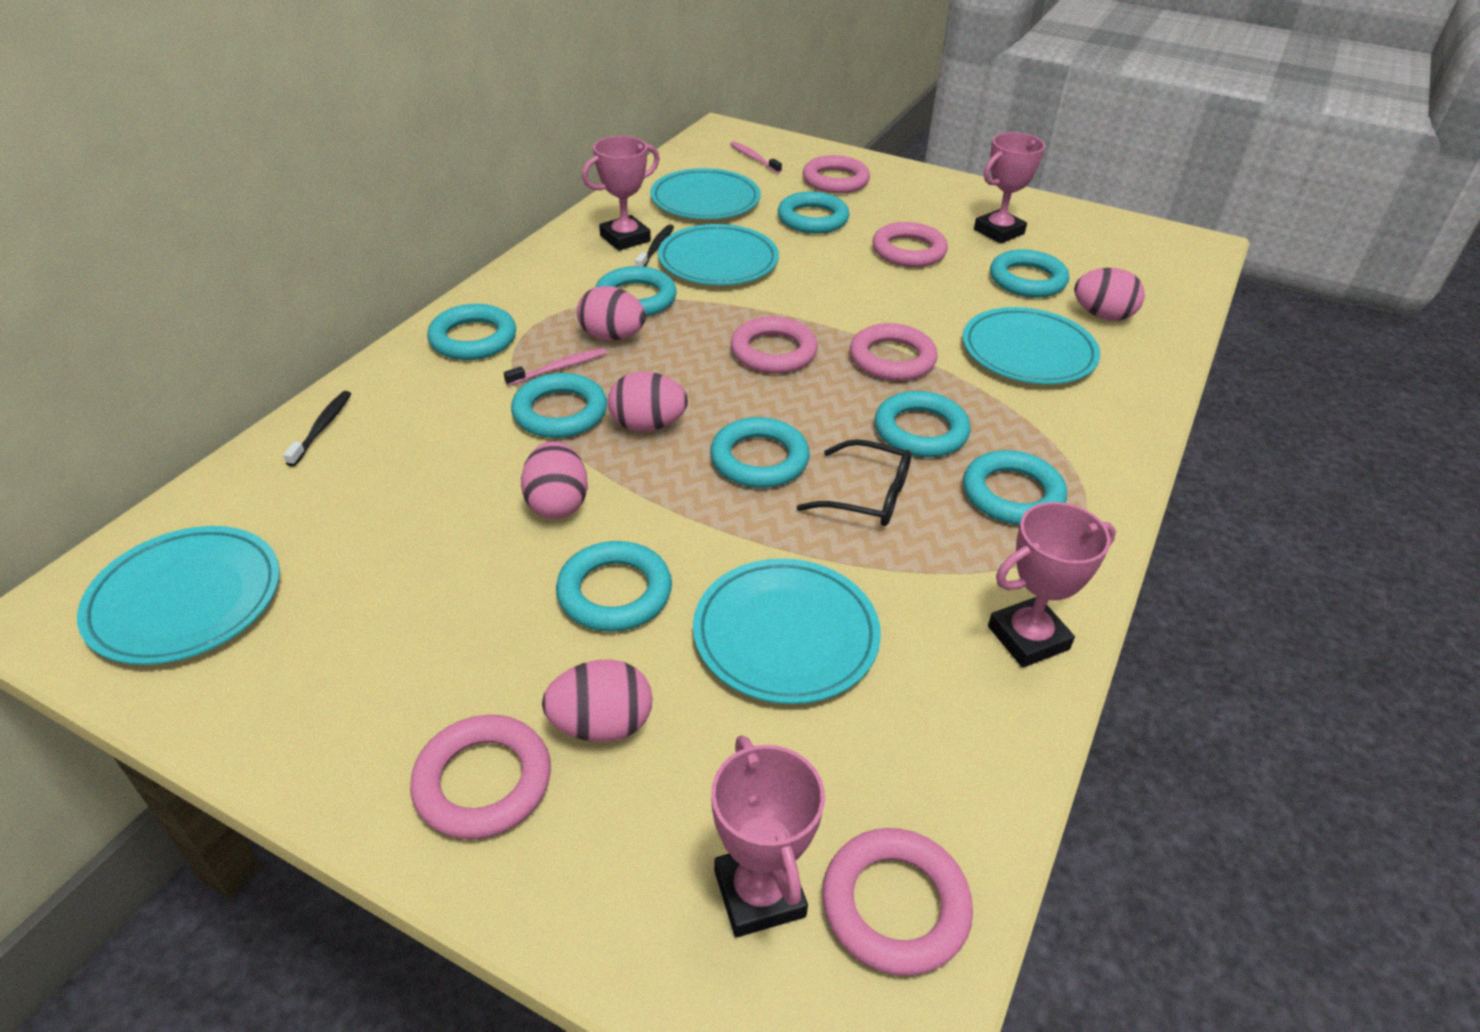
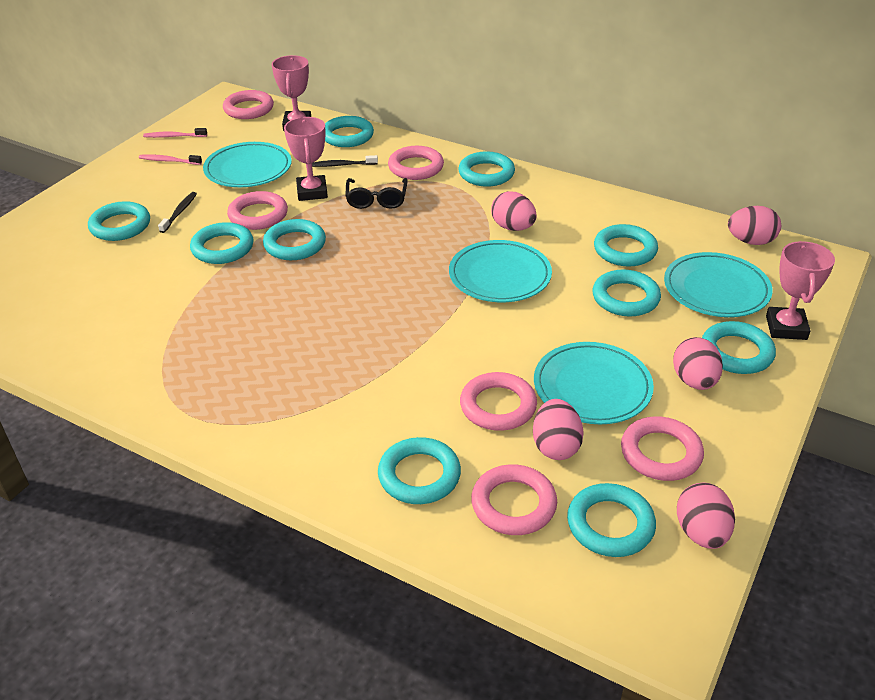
pink trophy: [582,136,660,251] [711,735,825,937] [974,132,1045,244] [988,502,1116,668] = 4 -> [272,55,311,131] [284,117,328,201] [766,241,835,340] = 3
turquoise plate: [77,526,280,665] [650,168,761,219] [658,224,779,285] [693,558,881,704] [962,307,1100,384] = 5 -> [203,142,292,187] [449,240,552,302] [534,342,654,424] [664,252,773,317] = 4
turquoise ring: [427,304,516,360] [511,373,607,438] [556,541,672,632] [596,266,677,316] [710,417,810,488] [778,191,849,234] [874,391,971,457] [963,450,1067,525] [990,249,1069,297] = 9 -> [88,201,150,241] [190,222,253,264] [263,219,326,260] [325,116,374,147] [378,437,461,504] [458,151,515,187] [567,483,656,557] [593,269,661,317] [594,224,658,267] [702,321,776,374] = 10

